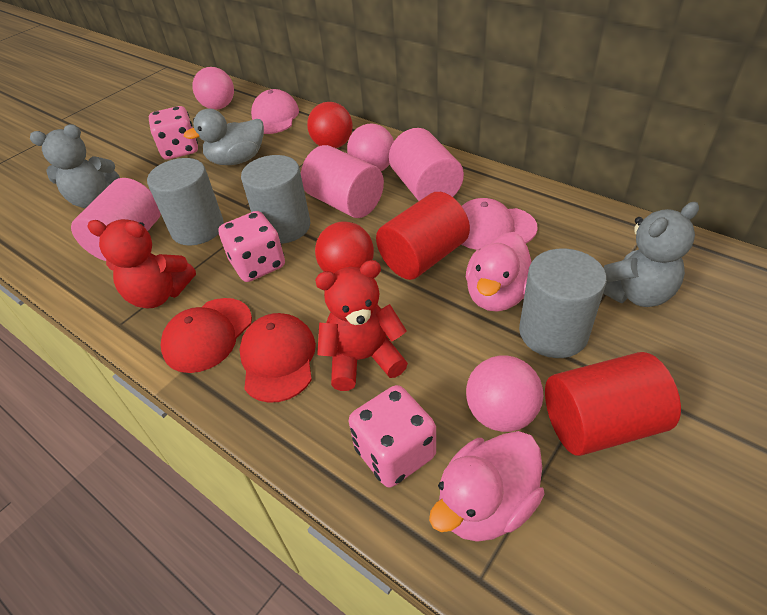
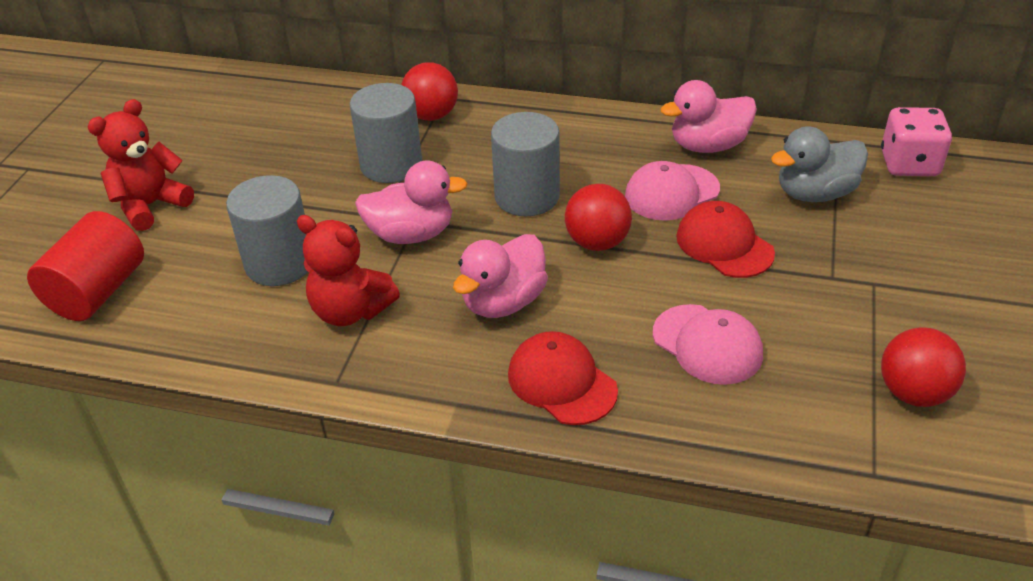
grey teddy bear: [30,124,120,208] [603,202,699,307] = 2 -> none = 0
pink ball: [192,67,234,110] [347,124,394,171] [466,355,543,432] = 3 -> none = 0
pink cylinder: [71,178,161,261] [301,145,384,218] [389,128,464,201] = 3 -> none = 0
pink dice: [149,106,198,160] [218,211,285,282] [349,385,436,488] = 3 -> [881,107,952,176] = 1
pink duck: [429,431,544,542] [466,232,531,312] = 2 -> [355,160,468,244] [453,234,548,318] [661,80,757,153] = 3
red ball: [307,102,353,148] [315,222,374,273] = 2 -> [401,62,458,121] [565,184,632,251] [881,328,966,407] = 3
red cylinder: [376,192,470,280] [545,352,681,456] = 2 -> [27,211,144,321] = 1

